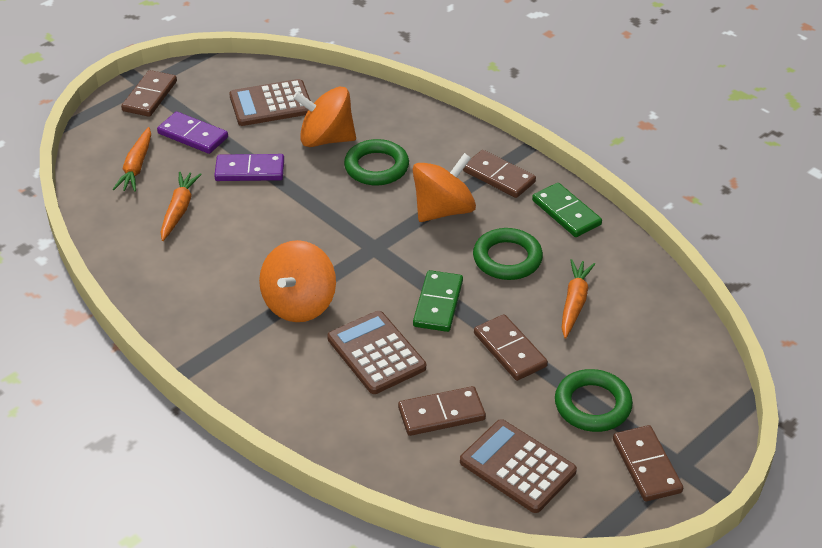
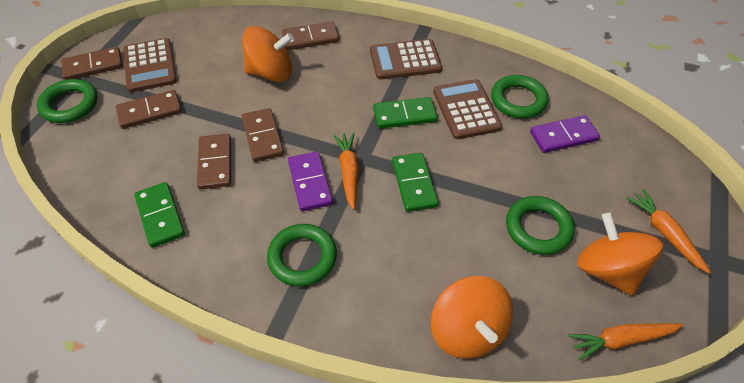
green domino: [413,270,463,332] [532,183,602,237] = 2 -> [134,182,185,248] [373,97,437,129] [392,153,438,212] = 3
green ring: [344,139,409,186] [473,228,543,280] [555,369,633,432] = 3 -> [37,79,98,123] [267,224,337,287] [491,75,549,118] [506,196,574,255] = 4

